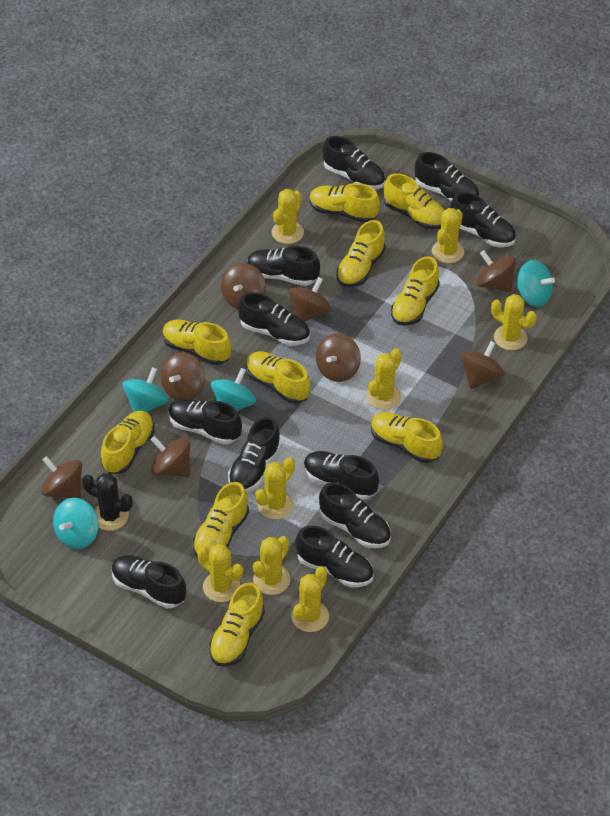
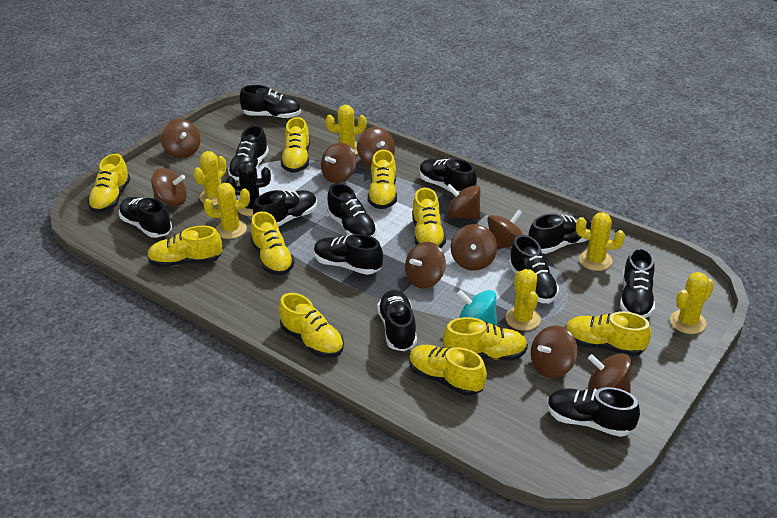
black shoe: [112,555,186,609] [168,399,242,444] [228,416,281,492] [238,292,310,346] [247,246,320,286] [295,526,374,587] [304,451,379,500] [319,483,391,548] [323,136,385,190] [414,152,480,201] [450,192,516,247] = 11 -> [119,197,172,238] [228,125,269,181] [240,85,301,119] [253,190,317,227] [314,234,383,275] [327,183,377,237] [377,290,417,351] [419,158,477,193] [509,235,559,303] [529,213,591,254] [547,387,640,437] [620,247,655,318] = 12
brown spinning top: [41,456,82,498] [151,436,190,477] [161,353,205,400] [221,263,266,309] [288,277,331,322] [316,333,361,382] [460,341,504,389] [477,250,516,292] = 8 -> [151,168,187,206] [160,119,200,158] [321,143,356,183] [357,127,395,166] [405,242,446,289] [446,184,481,219] [451,224,497,271] [487,209,523,250] [531,326,578,378] [588,353,632,393] = 10
turquoise spinning top: [53,498,99,549] [122,367,169,412] [211,368,256,411] [516,260,555,307] = 4 -> [457,290,497,326] = 1
yellow cactus: [197,544,243,602] [253,536,290,595] [255,457,295,519] [272,189,304,244] [291,566,329,632] [367,348,402,410] [432,208,464,263] [491,294,537,350] = 8 -> [193,151,226,205] [204,183,250,239] [325,105,367,155] [505,269,541,331] [576,212,625,271] [670,272,714,334] = 6

